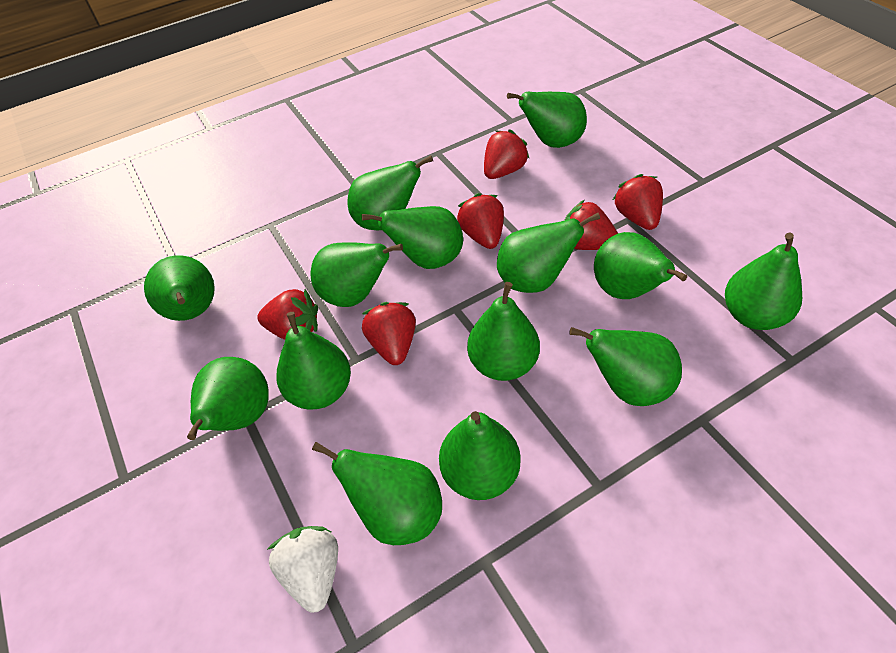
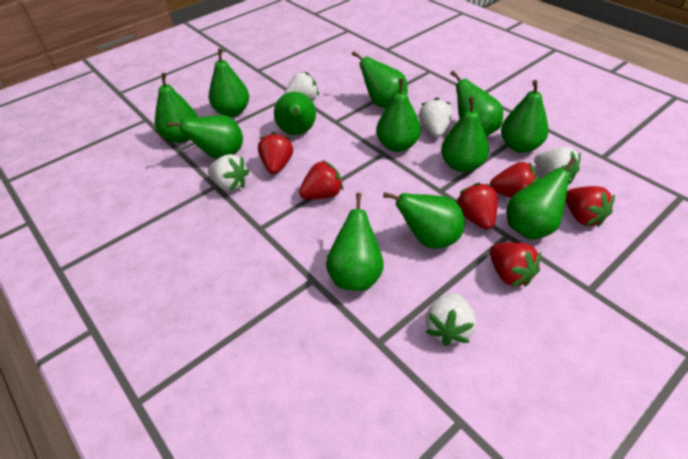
green pear: [144,255,215,321] [187,357,269,440] [276,312,351,410] [310,243,403,307] [312,442,442,545] [347,155,433,230] [362,206,463,269] [439,411,520,500] [467,282,540,381] [497,213,600,293] [507,92,587,148] [569,327,682,406] [594,232,687,299] [725,233,802,330] = 14 -> [155,73,198,143] [166,115,243,159] [209,48,249,117] [274,92,316,135] [326,193,384,291] [352,51,408,108] [376,79,421,152] [383,192,465,249] [441,97,489,172] [450,71,503,137] [501,80,549,153] [507,157,577,240] = 12
white strawberry: [267,526,338,613] = 1 -> [208,154,250,191] [284,72,319,101] [419,98,453,137] [426,293,476,346] [534,147,581,184] = 5

